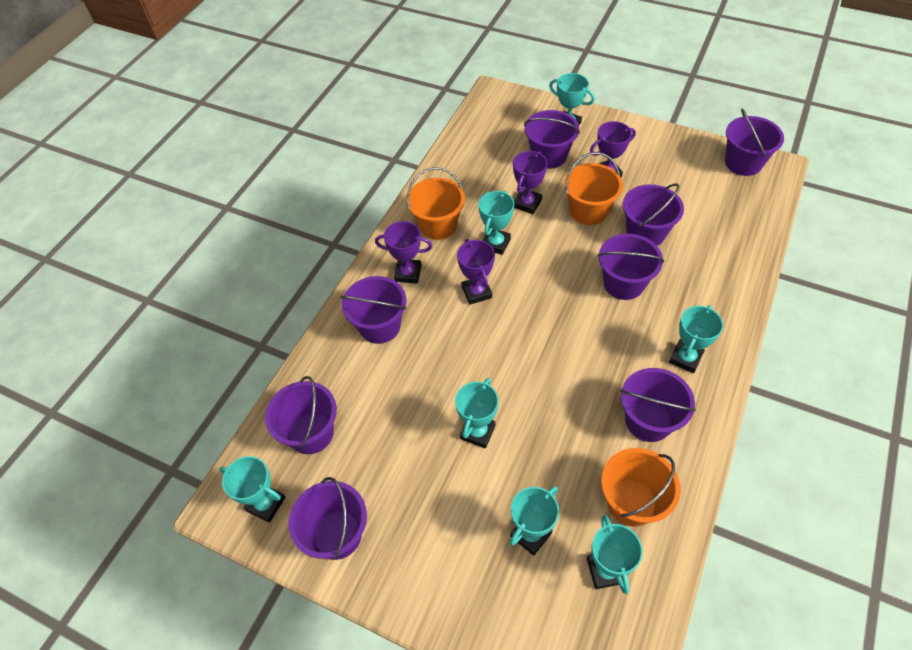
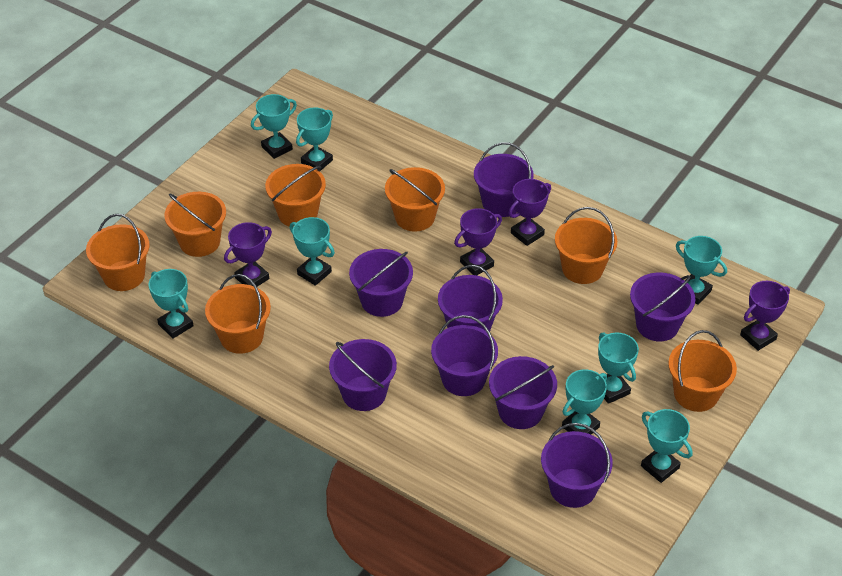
orange bucket: [407,167,465,240] [564,152,623,225] [601,448,681,527] = 3 -> [86,214,149,291] [164,192,226,257] [205,274,271,354] [265,164,326,227] [385,167,445,232] [555,207,617,284] [668,330,737,412] = 7
turquoise trophy: [219,456,285,523] [455,378,499,448] [478,190,514,255] [510,486,559,556] [549,73,595,125] [587,515,643,594] [669,305,723,373] = 7 -> [148,269,194,339] [251,94,297,159] [290,217,335,286] [296,107,333,171] [562,369,607,434] [598,333,639,404] [641,409,693,483] [676,236,727,305] = 8

